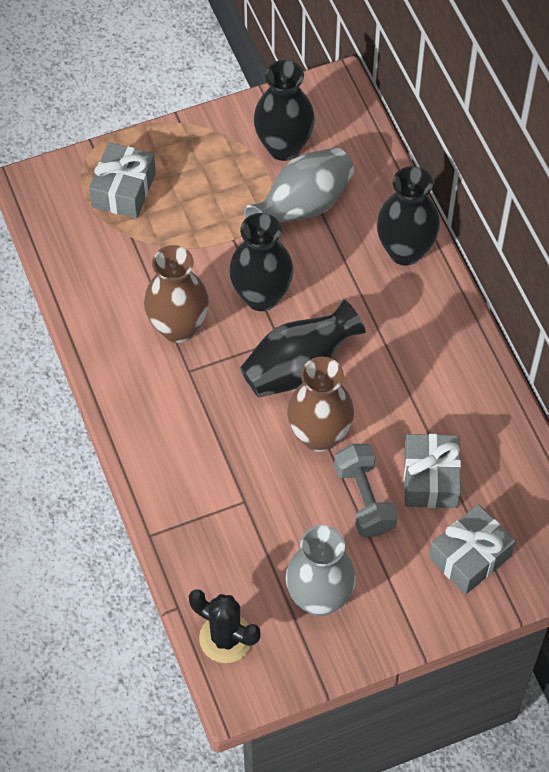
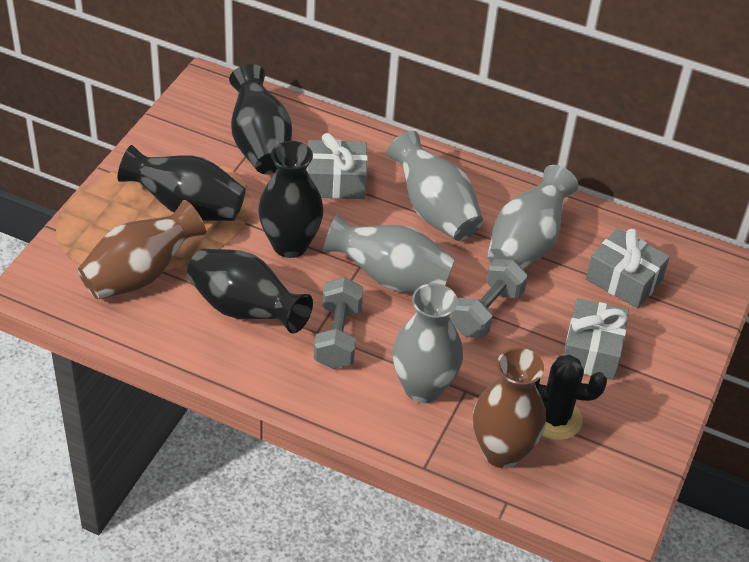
grey dumbbell: [334,444,398,537] = 1 -> [314,277,363,369] [451,259,528,338] = 2
grey vase: [244,147,354,223] [286,525,356,616] = 2 -> [323,214,455,293] [387,131,483,241] [392,283,463,403] [488,165,578,269] = 4

